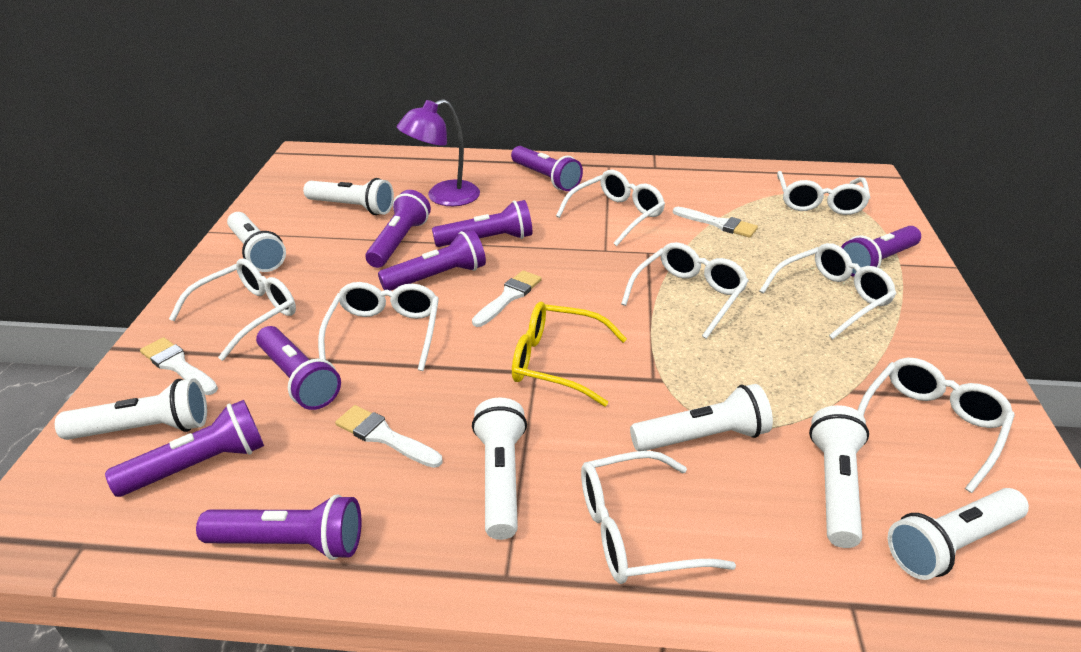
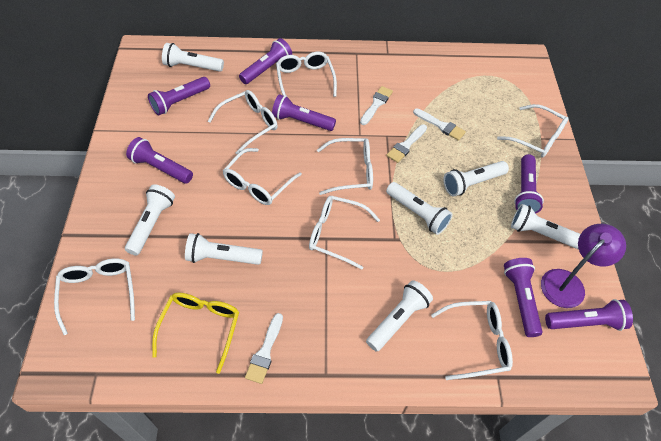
purple flashlight: [105,400,264,497] [196,494,362,560] [256,326,341,410] [366,190,431,268] [378,230,486,291] [432,200,532,247] [511,146,583,191] [841,226,921,277] = 8 -> [126,137,193,184] [148,77,210,115] [239,38,292,84] [272,94,336,131] [504,258,542,337] [514,154,544,213] [545,299,633,331] = 7

